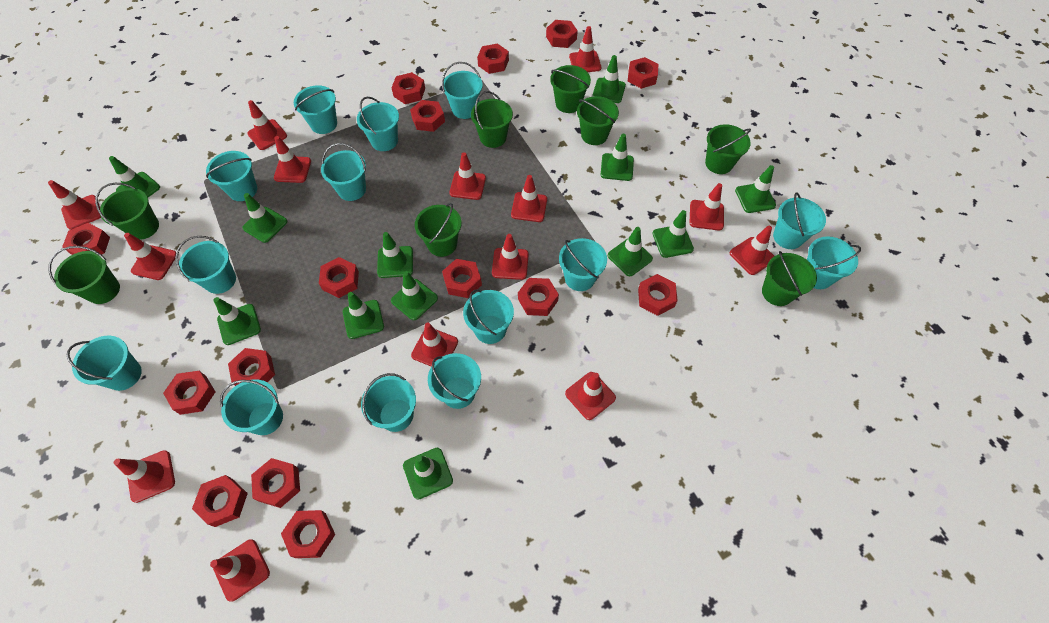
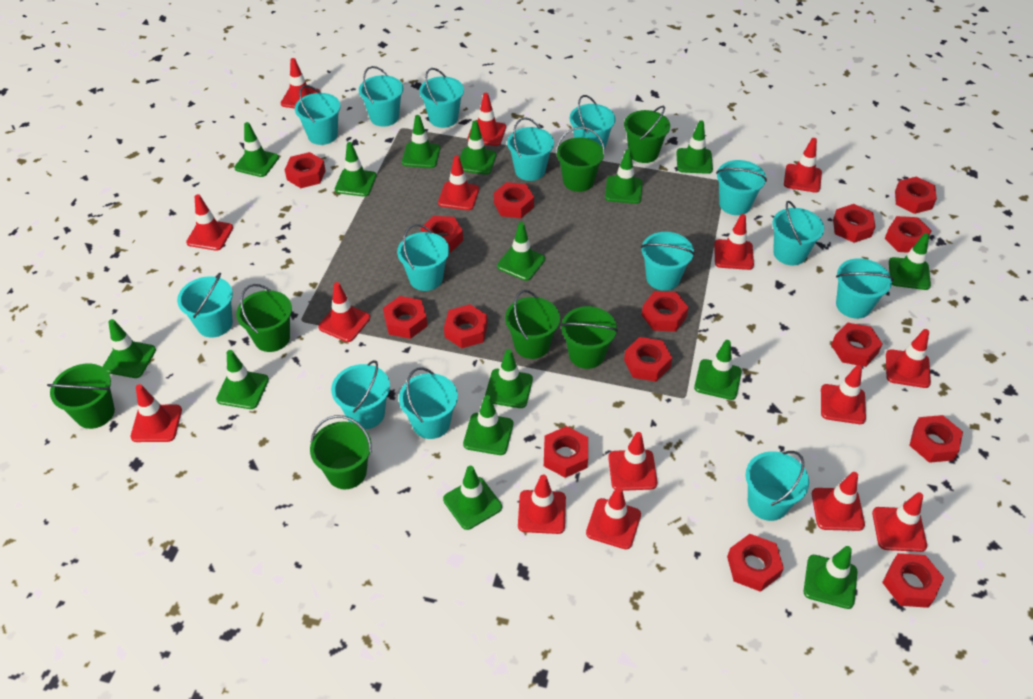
green bucket: [49,246,120,304] [95,183,159,240] [415,203,462,257] [471,91,513,148] [550,65,591,113] [577,96,619,145] [705,124,751,174] [762,251,817,306] = 8 -> [47,364,115,429] [236,284,292,352] [310,415,372,489] [505,290,560,359] [556,127,605,192] [560,306,618,369] [624,106,670,163] = 7
green traffic cone: [109,156,160,197] [214,297,261,345] [242,193,287,243] [343,292,384,339] [377,232,413,278] [391,271,438,320] [403,448,453,500] [593,55,626,103] [601,134,634,181] [608,227,653,276] [652,210,694,258] [735,165,776,213] = 12 -> [103,319,156,378] [216,350,269,409] [234,122,279,177] [335,142,377,197] [402,115,440,168] [443,466,502,530] [460,121,496,175] [463,395,513,455] [485,349,533,408] [497,222,545,281] [605,149,643,204] [676,120,713,174] [694,340,742,400] [804,546,858,609] [889,233,931,290] = 15
red traffic cone: [48,180,101,230] [114,450,175,503] [124,233,176,280] [210,539,270,601] [247,100,287,150] [274,136,311,183] [411,323,458,367] [449,152,486,200] [492,234,529,280] [511,175,547,222] [565,372,616,420] [569,26,602,72] [690,183,724,231] [730,226,774,275] = 14 -> [130,384,182,442] [186,194,233,251] [281,58,320,108] [318,282,370,342] [438,155,479,210] [467,93,506,146] [518,475,566,534] [586,487,641,549] [608,432,657,491] [714,214,754,270] [784,138,822,193] [812,472,865,531] [821,365,866,424] [872,492,927,552] [886,329,931,388] = 15

